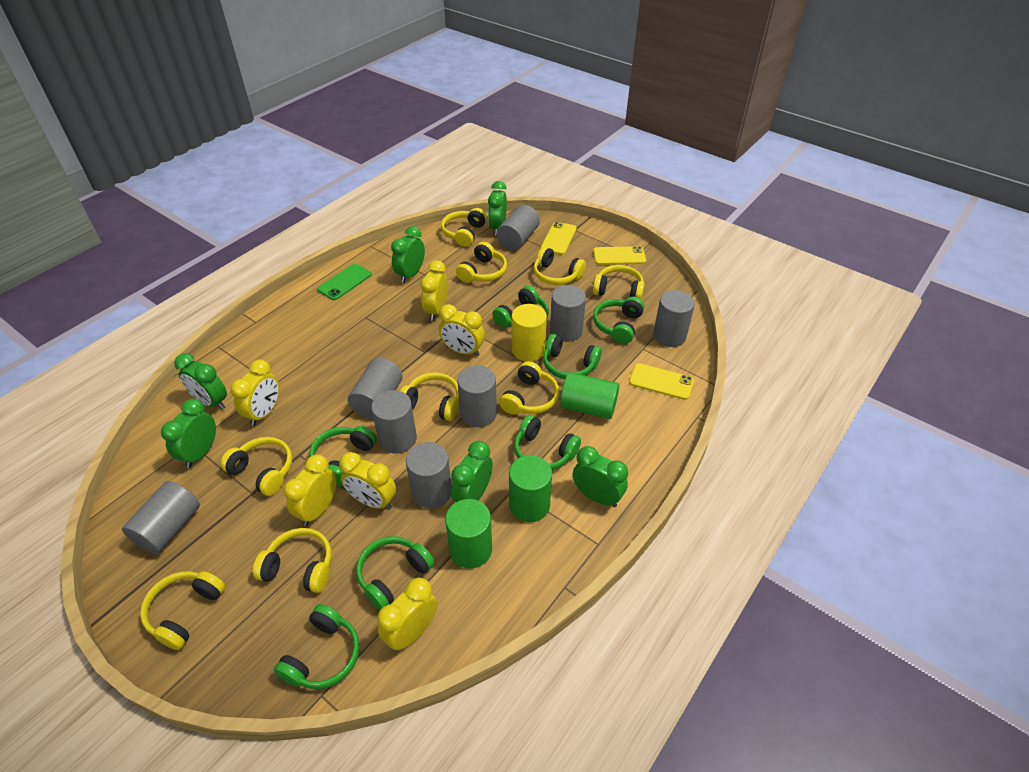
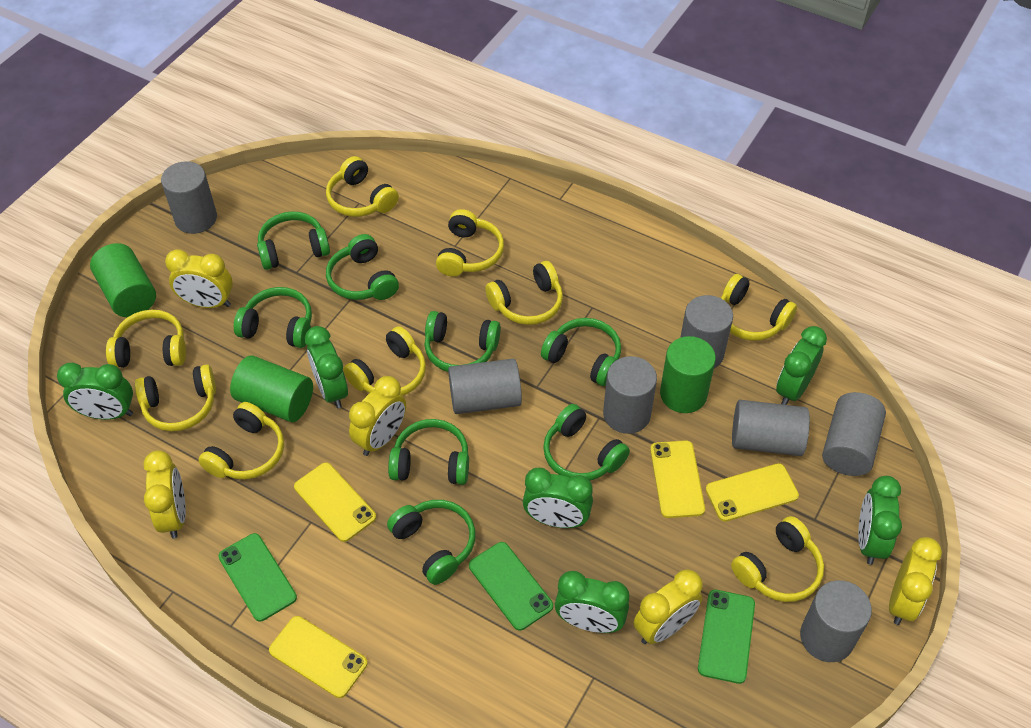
green headphones: [274,604,360,689] [309,426,377,486] [356,536,435,610] [492,286,549,328] [514,415,581,470] [543,334,602,379] [593,297,645,344] = 7 -> [234,287,312,348] [257,211,330,270] [326,234,399,300] [387,500,476,585] [388,419,469,485] [424,311,501,372] [541,318,621,386] [543,404,630,481] = 8
green phone: [317,264,372,300] = 1 -> [218,533,297,621] [469,542,553,631] [698,590,755,684] = 3
grey cylinder: [122,481,200,554] [348,358,402,419] [371,390,417,454] [406,442,452,509] [457,365,497,427] [496,205,540,250] [550,285,586,342] [653,290,695,347] = 8 -> [161,161,217,234] [448,359,522,414] [603,356,657,434] [680,295,733,369] [732,400,810,456] [800,580,872,662] [822,392,886,476] = 7
yellow clock: [231,359,279,426] [284,454,337,526] [339,452,396,510] [377,578,438,651] [420,260,448,321] [439,304,485,356] = 6 -> [144,450,186,539] [165,249,233,308] [349,376,406,456] [634,569,703,644] [889,537,942,625] = 5
yellow cylinder: [512,304,547,362] = 1 -> none = 0
yellow phone: [541,222,577,255] [593,246,646,265] [629,363,694,400] = 3 -> [269,616,368,698] [294,462,376,542] [650,440,705,518] [706,463,799,522] = 4

